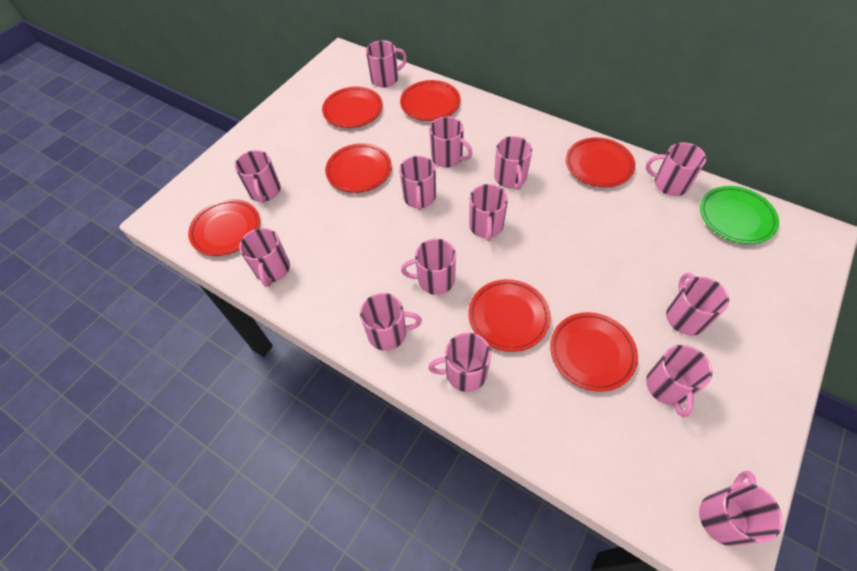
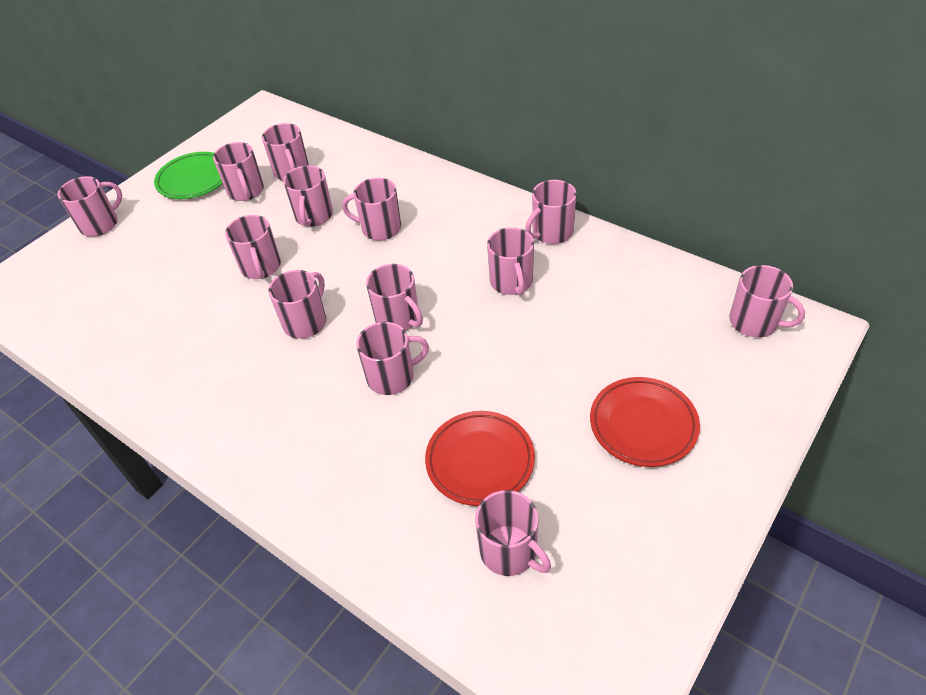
pink mug: [235,150,281,203] [239,228,290,287] [360,293,422,351] [366,40,407,88] [399,156,436,211] [401,239,456,295] [428,333,491,392] [429,117,472,168] [469,184,508,241] [494,136,532,190] [646,143,706,196] [646,345,712,417] [666,273,729,335] [699,471,783,546] = 14 -> [57,176,122,237] [213,142,264,201] [225,215,281,279] [262,123,309,180] [269,270,326,339] [283,165,333,227] [342,178,401,240] [356,322,429,395] [366,264,423,331] [475,490,551,576] [487,227,534,296] [525,180,577,244] [729,265,805,337] = 13
red plate: [188,199,260,256] [322,87,383,128] [325,143,392,193] [400,80,461,121] [468,279,551,352] [550,312,638,392] [566,137,635,187] = 7 -> [425,411,535,506] [590,377,700,467] = 2

